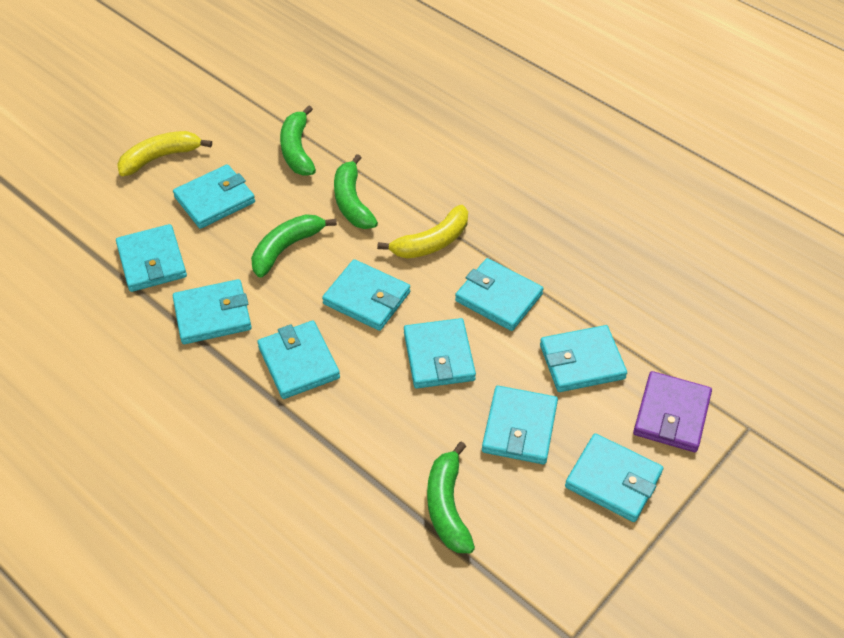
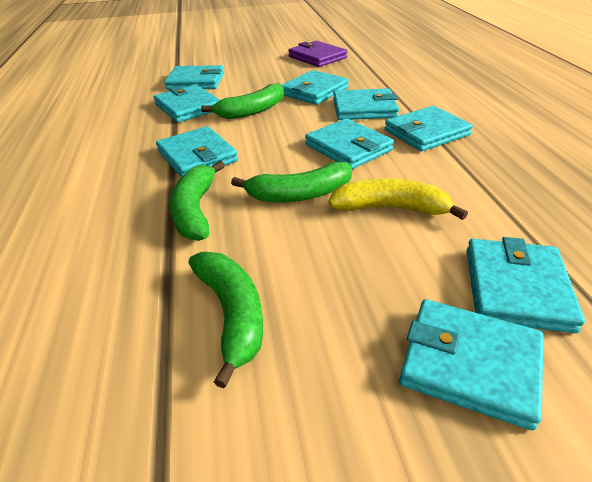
turquoise wallet: [116,224,187,292] [173,164,255,229] [173,279,252,344] [257,321,340,399] [322,259,410,331] [404,318,476,388] [455,258,543,331] [482,386,558,464] [540,325,627,392] [565,433,663,522] = 10 -> [154,84,220,122] [156,126,238,177] [164,65,224,90] [282,70,349,105] [305,118,394,169] [333,88,399,120] [385,106,473,152] [399,299,544,430] [467,237,585,333] = 9
yellow banana: [117,131,212,176] [377,205,468,258] = 2 -> [328,178,468,220] = 1

